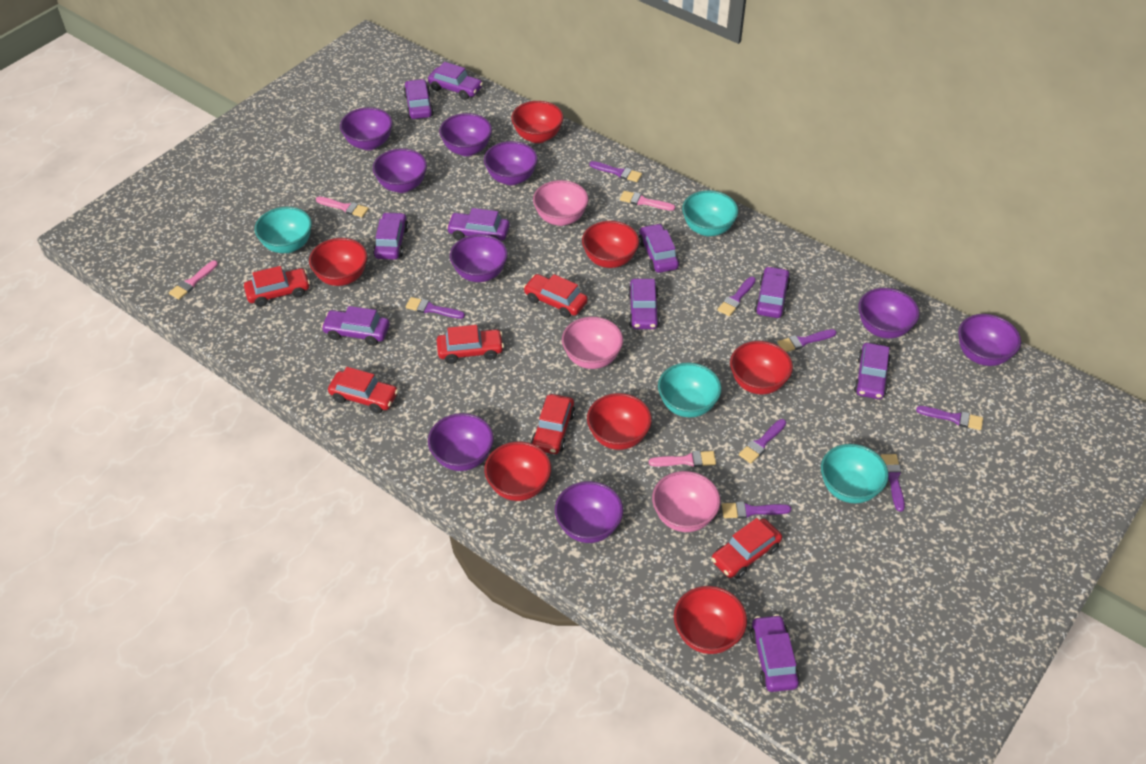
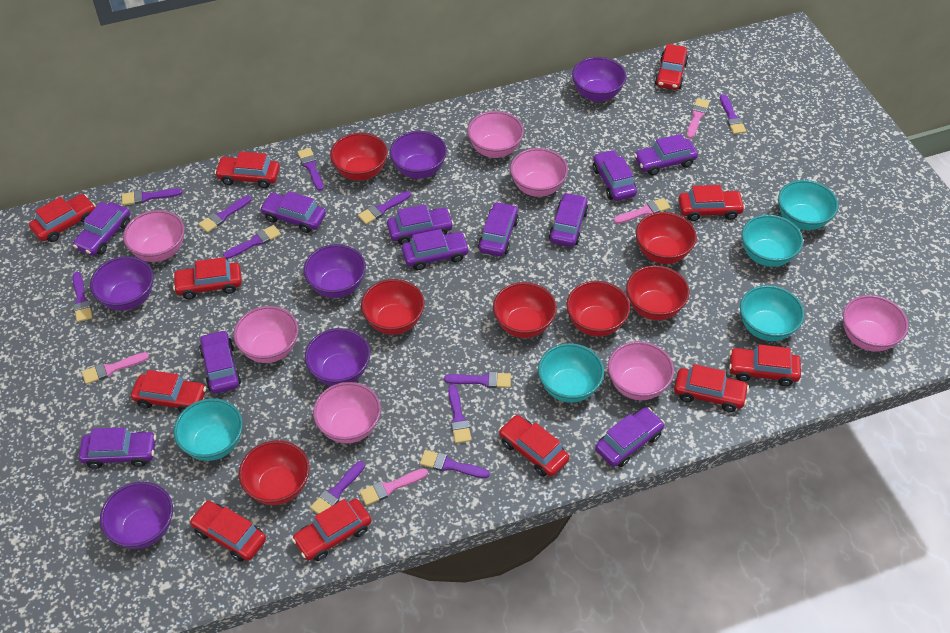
pink bowl: [533,180,588,226] [562,317,623,369] [652,471,720,532] = 3 -> [123,210,185,262] [233,306,299,363] [313,382,381,443] [467,111,524,158] [510,148,568,197] [608,341,674,400] [843,295,908,352] = 7
purple bowl: [340,107,393,150] [373,148,427,193] [428,413,494,471] [439,113,492,156] [450,234,508,282] [484,141,538,185] [555,481,623,543] [858,288,919,338] [958,314,1021,366] = 9 -> [90,256,154,311] [100,482,173,549] [304,244,366,298] [305,328,370,386] [390,131,447,179] [572,57,626,102] = 6
purple brush: [406,297,465,319] [589,161,642,182] [717,277,756,316] [722,502,791,519] [739,419,786,464] [777,329,836,352] [881,454,905,512] [916,406,983,430] = 8 -> [73,272,92,322] [122,188,182,205] [199,196,251,233] [223,225,281,259] [298,148,324,191] [310,461,365,514] [358,191,411,224] [420,450,490,478] [444,372,511,388] [448,384,472,443] [720,94,746,134] = 11
purple car: [321,306,390,346] [373,212,409,260] [403,79,434,119] [428,62,483,100] [446,208,510,241] [628,279,660,329] [639,223,679,273] [750,614,799,692] [754,266,791,318] [854,343,891,399] = 10 -> [73,202,130,256] [79,427,156,469] [199,330,241,394] [260,191,326,233] [387,205,454,245] [402,229,470,270] [478,202,519,256] [549,193,588,247] [593,150,637,201] [595,407,665,467] [634,134,698,175] = 11
red car: [244,266,310,307] [328,367,398,414] [437,325,504,364] [523,274,588,318] [531,394,575,454] [711,518,782,579] = 6 -> [29,194,96,242] [131,370,206,412] [173,257,242,299] [189,501,266,562] [215,152,280,188] [292,499,371,561] [499,415,569,477] [655,44,688,90] [674,364,749,412] [678,185,745,221] [729,344,801,386] = 11
turquoise bowl: [255,207,312,253] [658,363,722,417] [682,190,738,236] [821,444,889,503] = 4 -> [174,398,243,461] [538,343,604,403] [740,285,804,341] [742,215,803,267] [778,180,838,230] = 5

